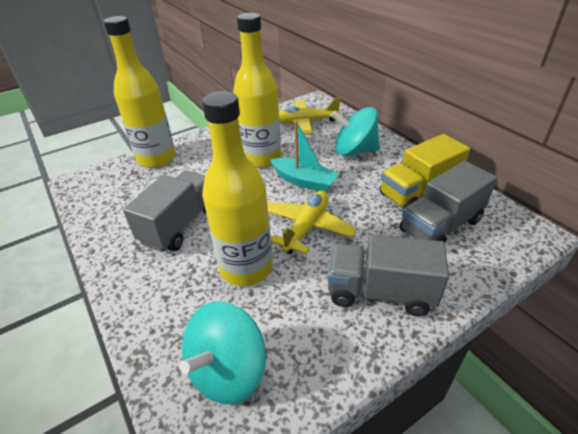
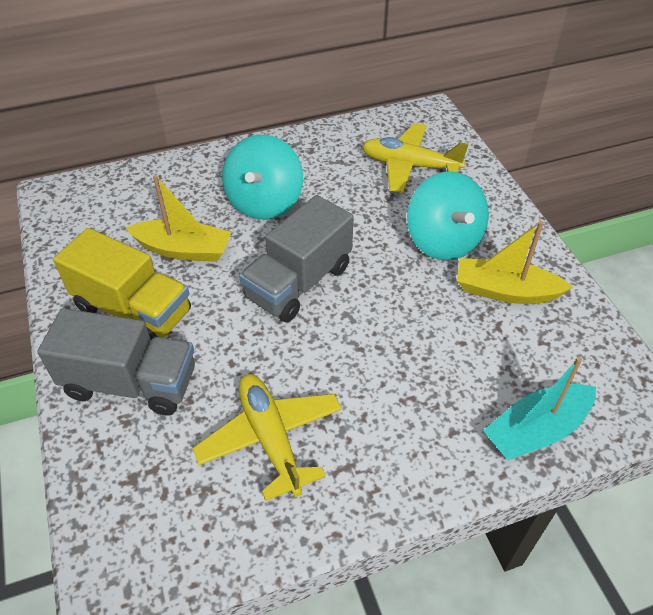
grey truck: [123,171,206,252] [327,234,449,316] [400,161,497,243] = 3 -> [37,308,195,416] [239,195,354,322] = 2
yellow boat: none = 0 -> [125,175,232,262] [457,221,573,304] = 2
yellow bottle: [103,16,176,168] [202,91,273,286] [233,13,281,168] = 3 -> none = 0

